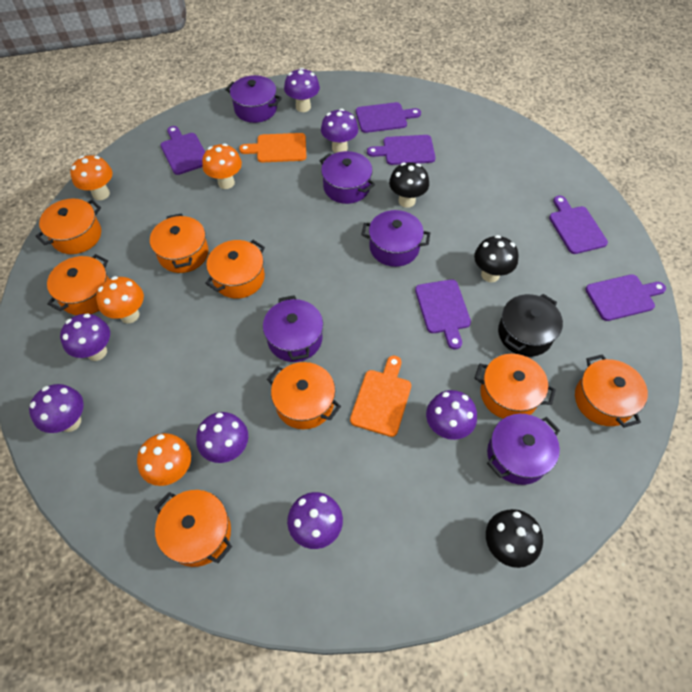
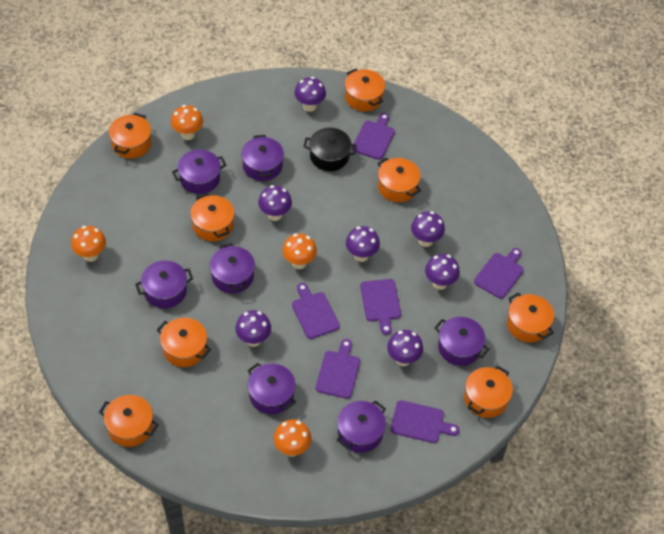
black mushroom: [389,162,429,208] [474,235,519,282] [486,509,543,568] = 3 -> none = 0
orange cutting board: [239,133,306,162] [350,356,411,437] = 2 -> none = 0
purple pot: [225,75,282,123] [263,295,323,362] [320,151,375,204] [361,210,430,267] [487,414,560,485] = 5 -> [135,260,193,308] [172,149,226,194] [210,243,255,293] [241,135,284,181] [248,363,296,414] [337,400,386,453] [435,317,489,366] = 7

